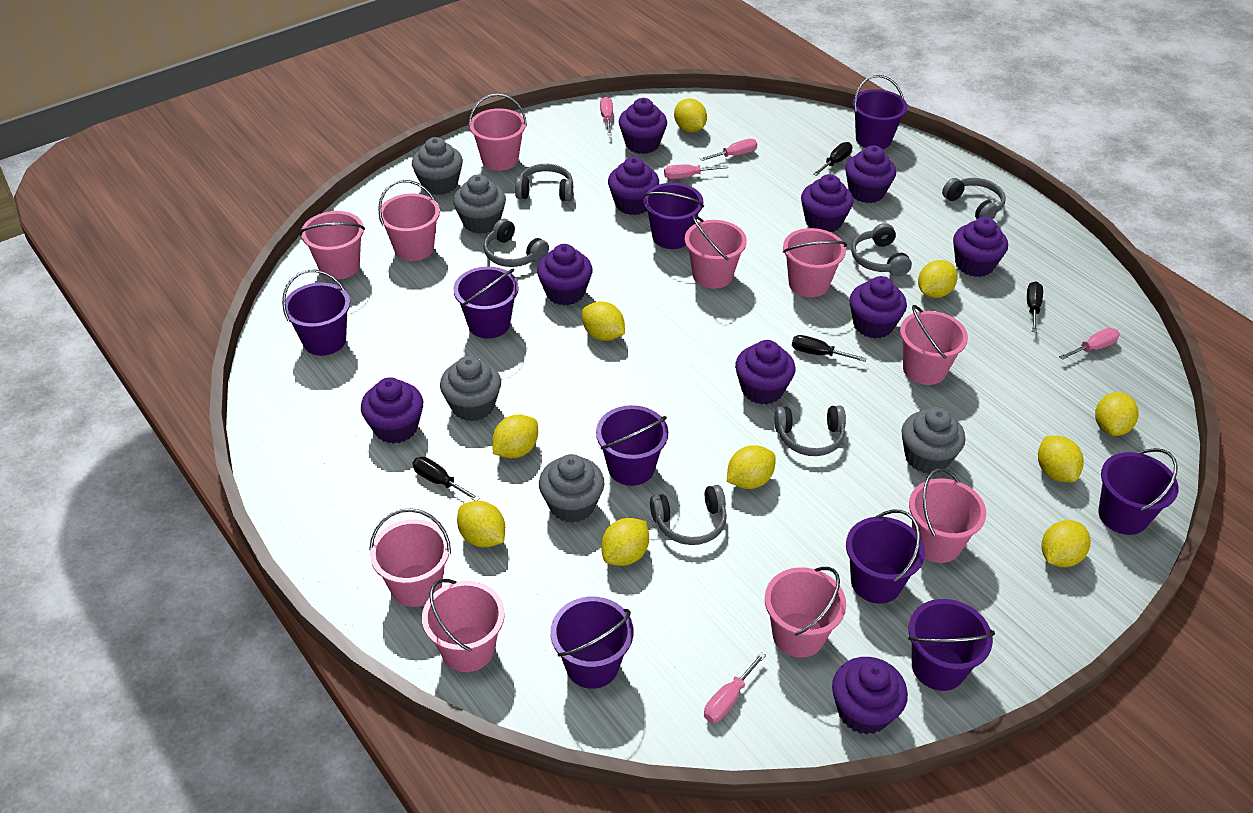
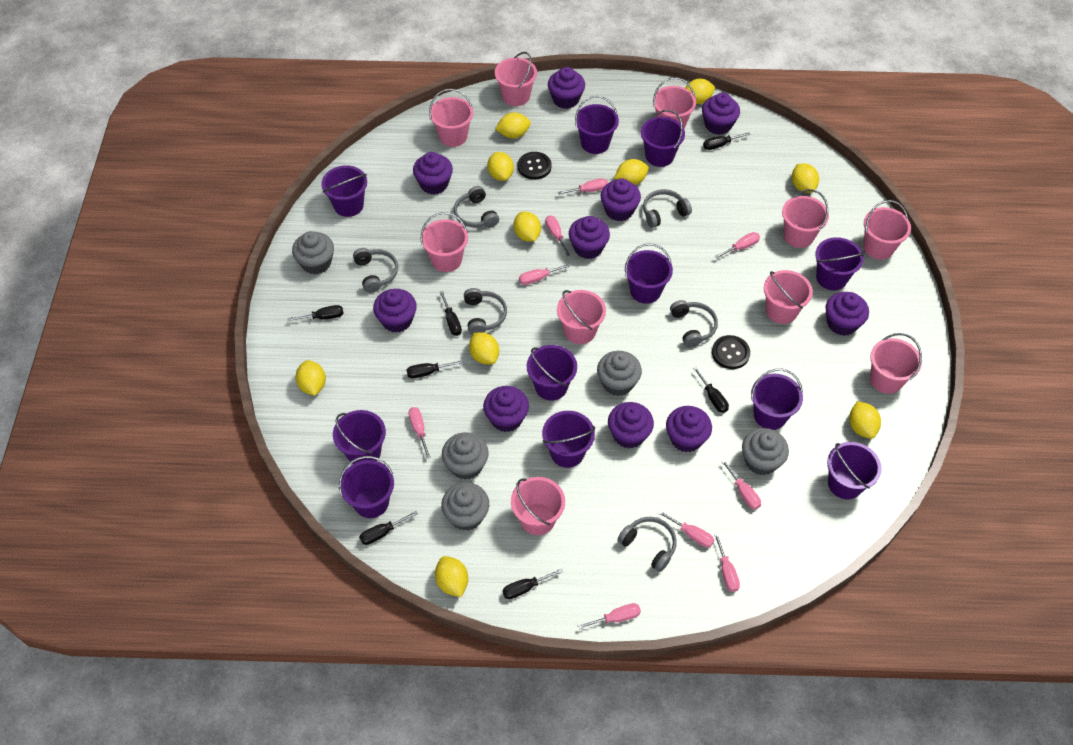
black button: none = 0 -> [518,152,552,180] [712,335,750,369] = 2
black screwdriver: [412,457,480,501] [792,335,867,362] [813,142,852,176] [1027,281,1043,333] = 4 -> [287,305,344,321] [359,511,418,545] [407,360,463,379] [440,291,462,336] [503,568,563,599] [693,367,729,413] [703,132,750,150] = 7
pink screwdriver: [600,97,613,135] [664,164,728,179] [700,139,757,161] [704,652,766,723] [1059,328,1120,360] = 5 -> [408,407,431,458] [519,263,571,285] [545,215,570,256] [558,178,608,195] [577,603,641,629] [658,510,714,548] [714,232,760,259] [714,533,740,592] [721,460,761,509] = 9
purple bucket: [282,270,350,356] [453,267,519,339] [550,597,633,689] [596,405,668,486] [643,183,704,249] [846,510,925,604] [852,75,908,149] [908,599,995,691] [1098,448,1179,535] = 9 -> [321,165,367,217] [333,410,386,464] [339,456,394,518] [527,345,577,401] [542,411,595,468] [575,96,619,154] [625,243,673,304] [641,110,685,167] [751,369,803,430] [815,237,865,290] [827,442,882,500] = 11

